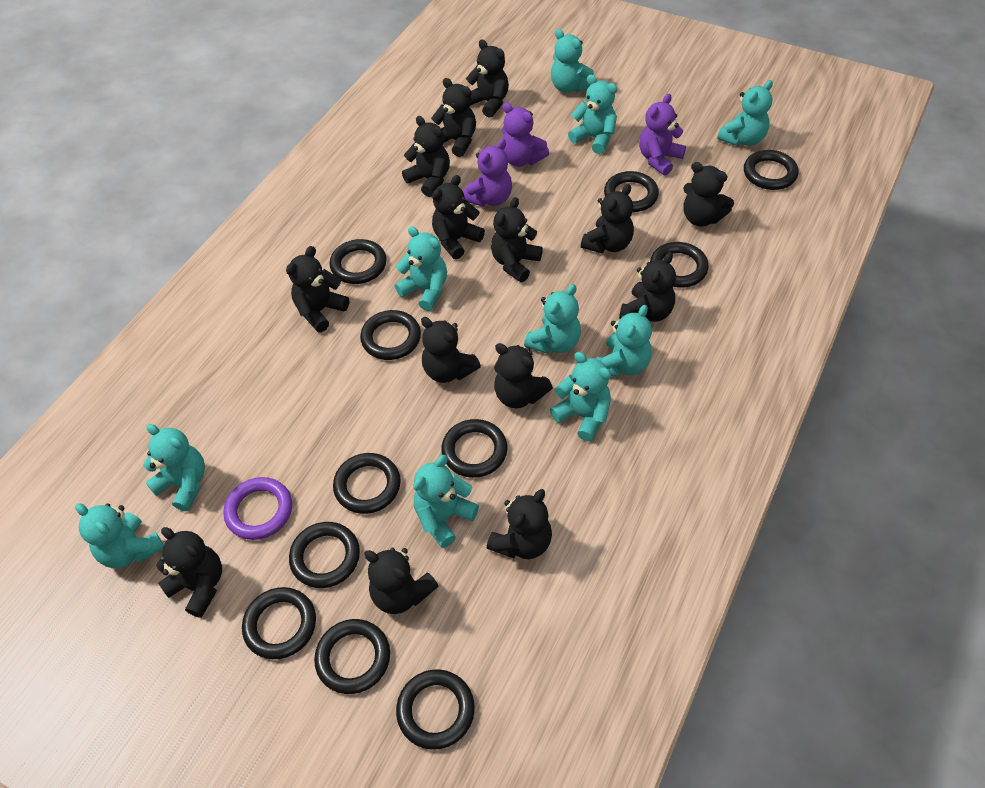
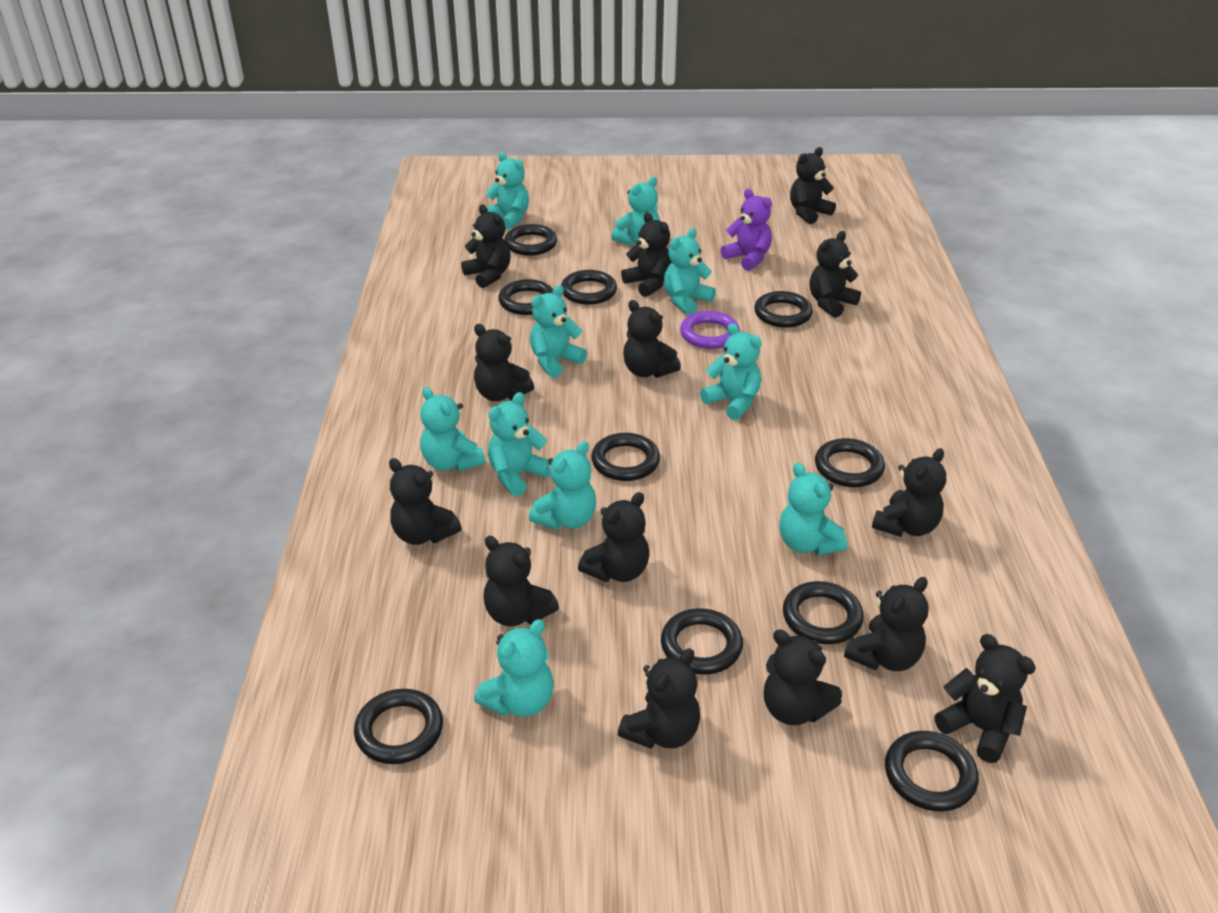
black ring: [242,587,316,659] [289,522,360,588] [314,619,390,694] [329,239,386,284] [333,453,401,514] [360,310,421,360] [396,669,475,750] [441,419,507,478] [604,171,659,212] [650,242,709,288] [744,150,798,190] = 11 -> [354,689,443,764] [498,279,553,315] [504,224,557,256] [561,270,617,305] [591,433,660,481] [661,608,743,675] [754,291,813,328] [783,581,864,644] [815,438,885,487] [885,731,979,811] = 10
purple teddy bear: [463,139,512,207] [502,103,549,167] [639,94,686,176] = 3 -> [721,189,772,271] = 1

